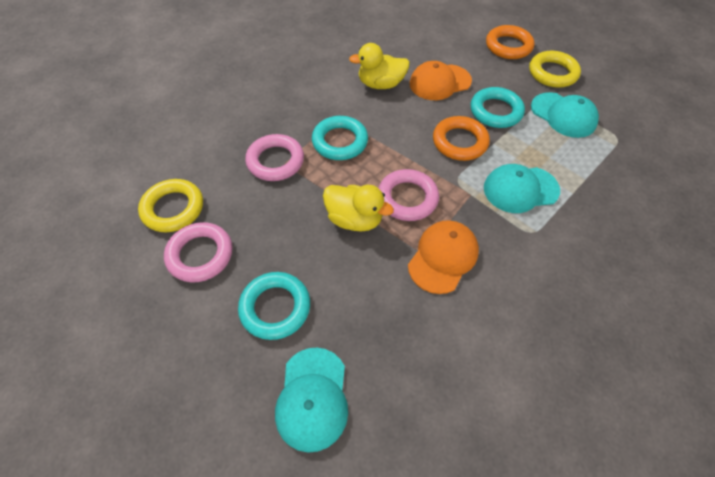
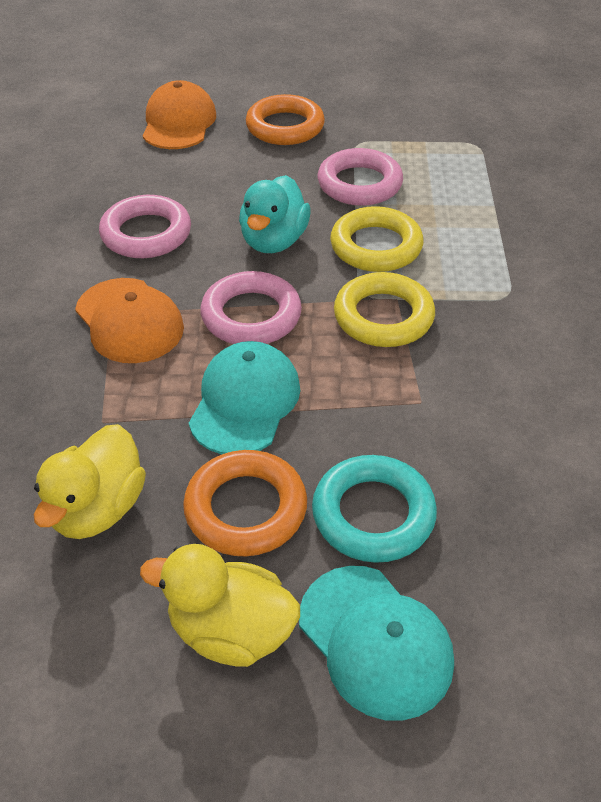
turquoise cap: [275,348,348,453] [484,164,560,213] [531,92,599,138] = 3 -> [189,341,301,454] [299,566,454,721] = 2
turquoise duck: none = 0 -> [239,175,311,253] = 1
turquoise ring: [238,272,310,340] [312,116,368,160] [471,87,525,128] = 3 -> [312,455,437,563] = 1

